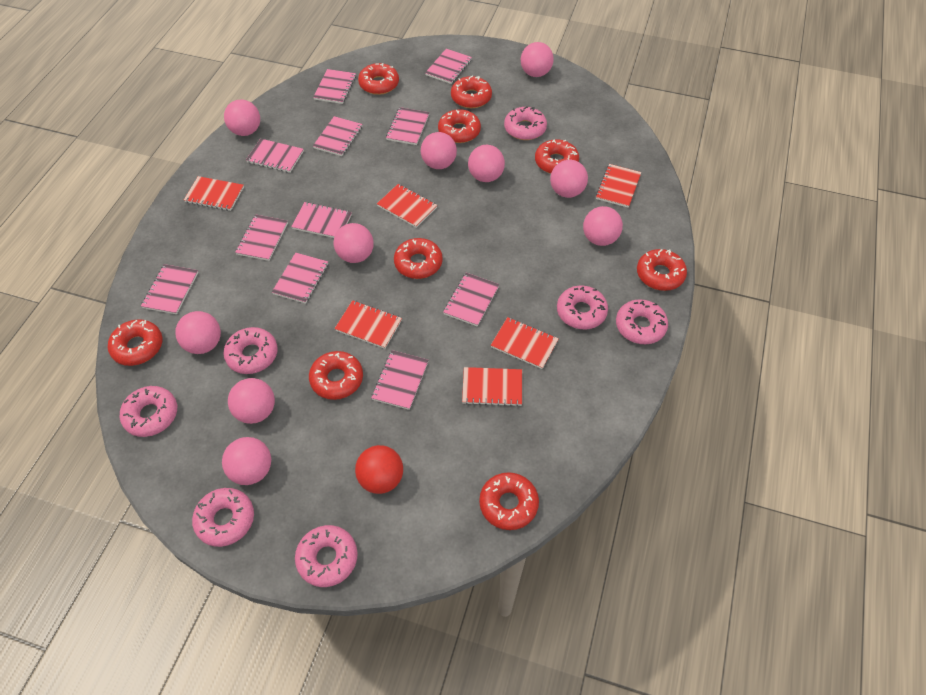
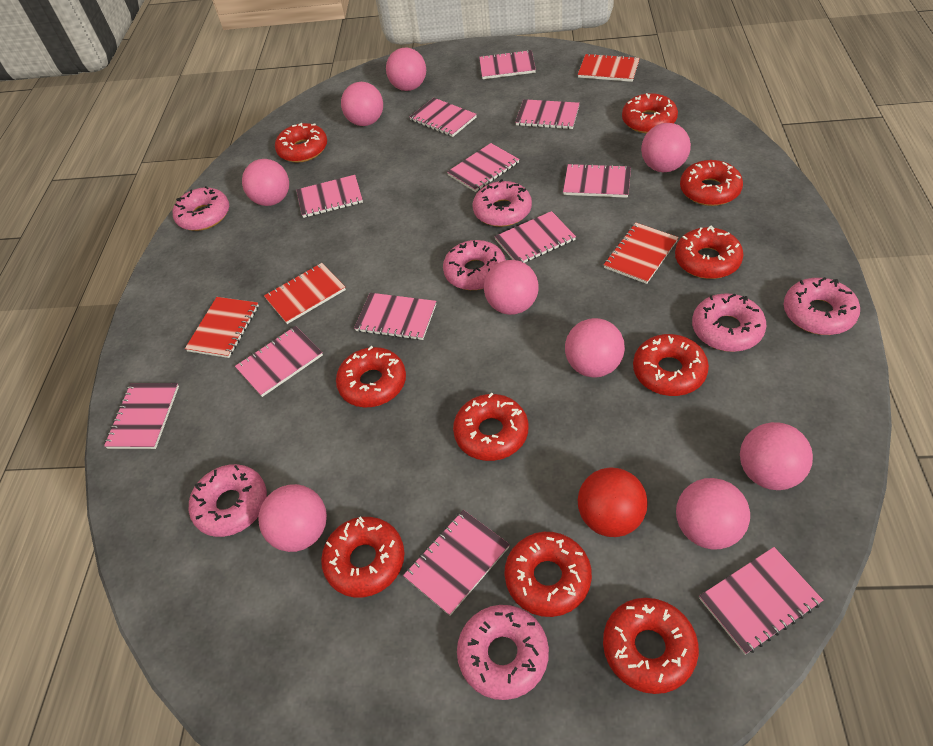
pink ball: [175,311,221,354] [222,437,271,485] [224,99,260,136] [228,378,275,424] [334,223,374,263] [421,132,457,169] [468,145,505,182] [521,42,554,77] [550,160,588,198] [583,206,623,246] = 10 -> [242,159,289,206] [259,484,327,552] [341,82,383,126] [386,48,426,91] [484,260,539,315] [565,318,625,377] [641,123,691,172] [676,478,750,550] [740,422,813,490] = 9
pink notebook: [141,264,198,314] [235,214,288,261] [246,139,304,173] [272,253,328,304] [291,202,352,238] [313,69,356,104] [313,116,362,156] [371,350,428,410] [386,107,429,145] [425,49,472,84] [443,273,499,326] = 11 -> [104,383,179,449] [235,326,323,397] [296,175,363,218] [354,293,436,340] [403,510,510,616] [410,98,477,137] [447,143,519,192] [479,50,536,79] [495,211,576,263] [515,99,580,129] [563,163,631,198] [699,547,823,655] = 12
red donut: [108,319,163,366] [309,351,363,400] [358,63,399,95] [394,238,443,279] [438,109,481,143] [451,76,492,108] [479,472,539,530] [535,139,579,174] [637,249,687,291] = 9 -> [275,123,327,163] [321,517,405,597] [336,346,406,408] [453,393,528,461] [504,532,592,617] [603,598,699,694] [622,93,678,133] [633,334,709,396] [675,225,744,279] [680,160,743,206] = 10
red notebook: [184,176,244,211] [335,300,402,349] [377,184,437,228] [462,367,522,406] [491,317,559,369] [596,164,641,208] = 6 -> [185,297,259,358] [264,263,346,324] [578,53,640,82] [604,223,679,284] = 4

